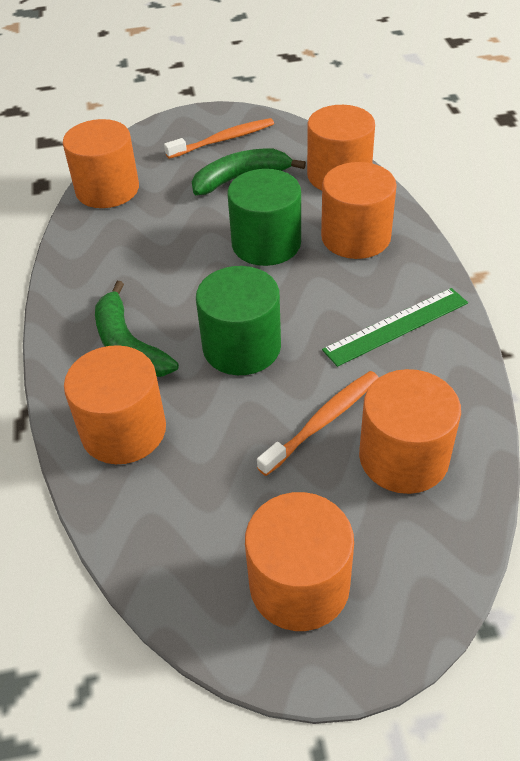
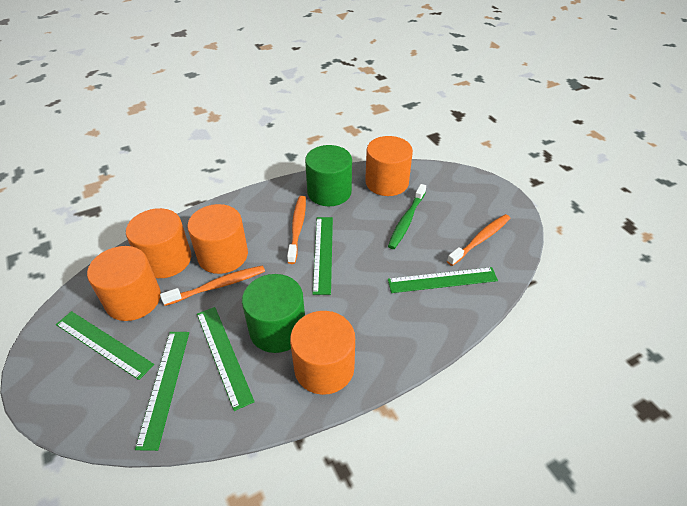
green banana: [95,281,179,377] [192,149,306,195] = 2 -> none = 0
green ruler: [322,288,468,367] = 1 -> [56,311,154,380] [135,332,189,451] [197,307,255,411] [313,217,333,295] [388,267,498,293] = 5
green toothbrush: none = 0 -> [388,184,426,249] = 1
orange cylinder: [63,119,139,208] [64,345,166,464] [245,492,354,631] [307,105,375,190] [321,162,397,259] [359,369,461,494] = 6 -> [87,246,161,321] [126,208,191,278] [187,204,248,274] [290,311,355,395] [365,136,413,196] = 5
orange toothbrush: [164,118,274,159] [257,371,379,476] = 2 -> [160,265,265,306] [287,196,306,264] [447,214,510,266] = 3

